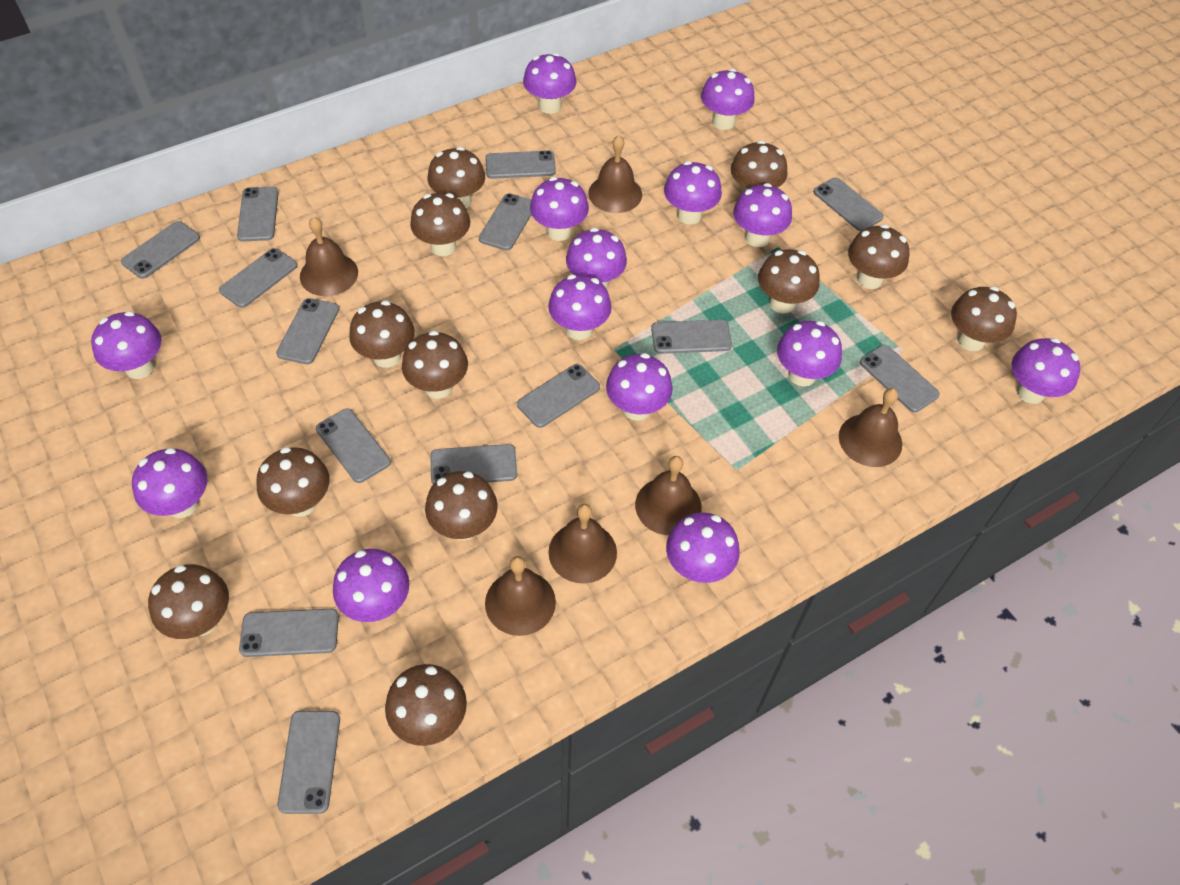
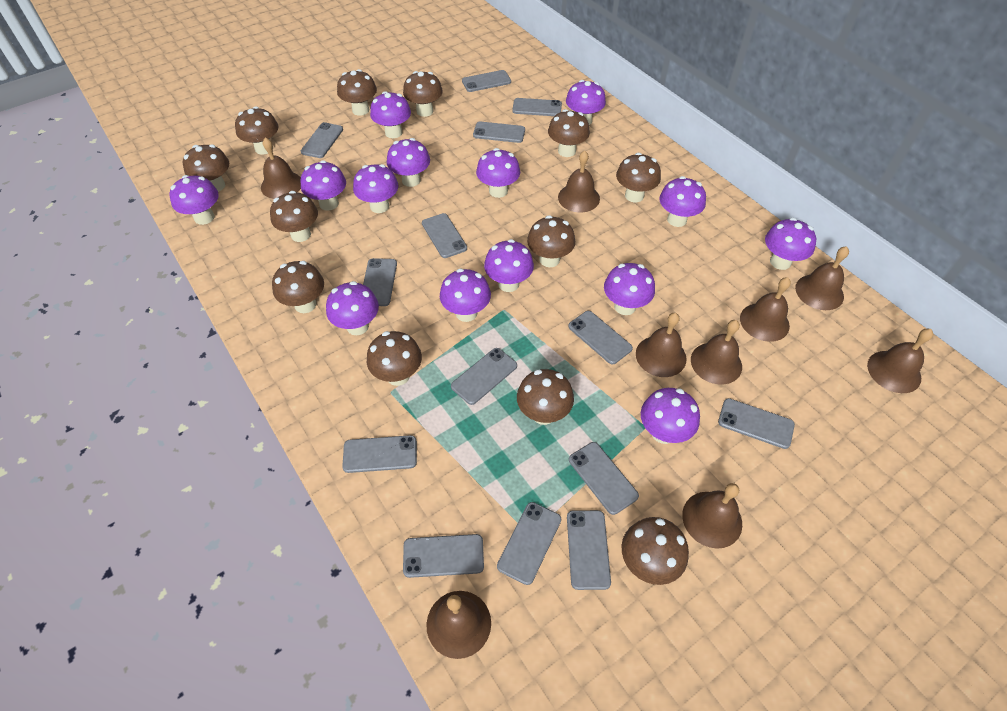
brown bell: [300,217,358,296] [485,556,556,636] [548,504,617,584] [588,135,642,213] [635,456,702,535] [839,388,902,467] = 6 -> [261,138,301,199] [427,591,491,659] [558,151,600,213] [636,313,687,377] [682,483,742,549] [691,320,742,384] [740,277,791,342] [795,246,849,310] [867,329,933,393] = 9

